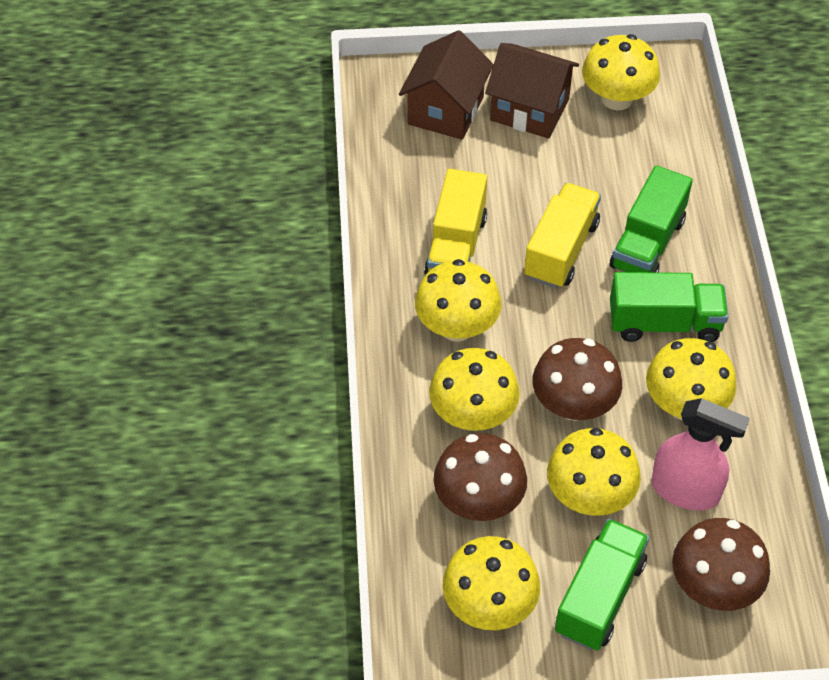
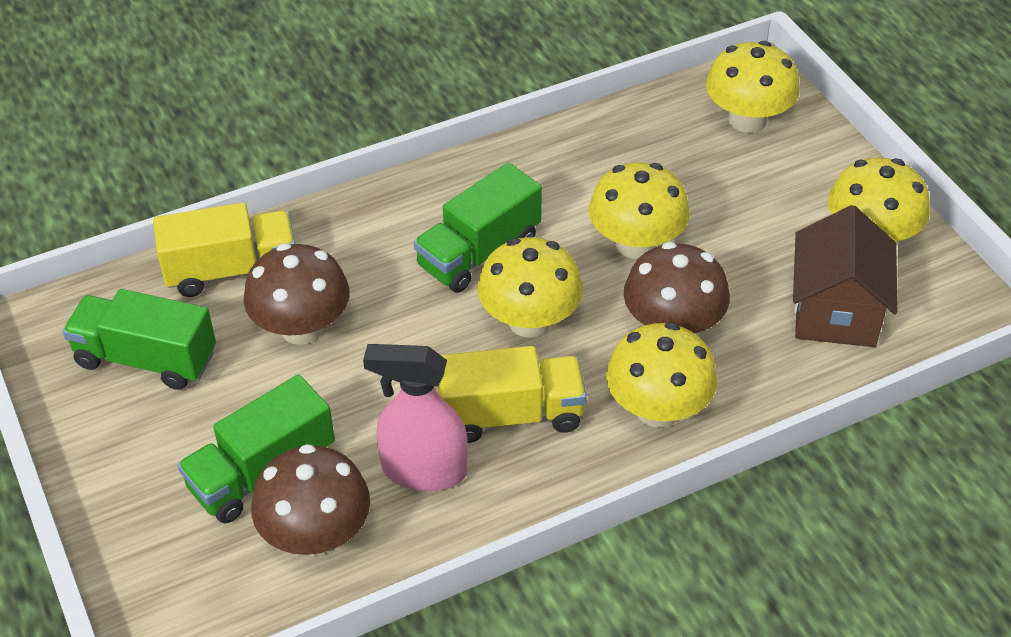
brown house: [399,30,494,140] [485,43,579,138] = 2 -> [793,205,898,347] = 1
yellow mushroom: [415,259,502,342] [429,348,520,431] [442,536,540,630] [547,428,641,516] [582,34,660,110] [646,338,736,420] = 6 -> [477,237,583,338] [589,162,690,259] [606,322,717,428] [706,41,800,133] [828,157,930,241] = 5

